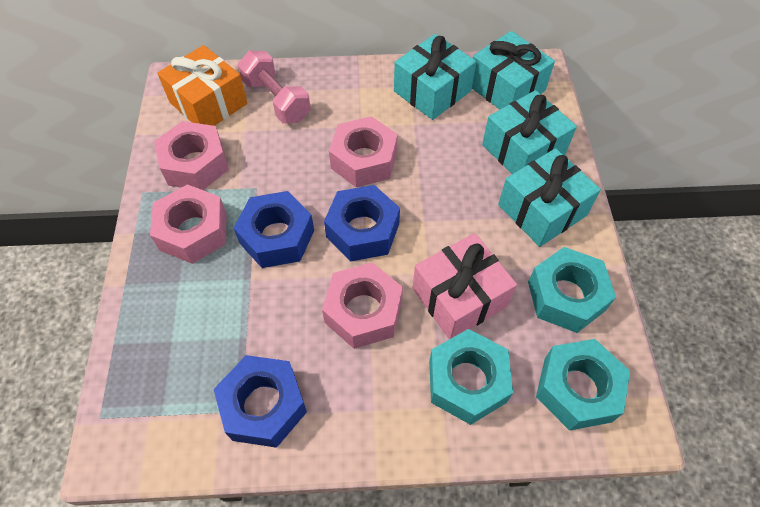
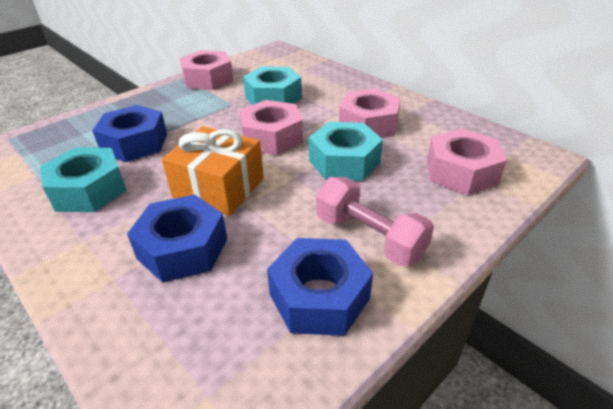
pink gift: [413,233,517,339] = 1 -> none = 0
turquoise gift: [394,34,476,120] [472,31,555,110] [482,90,577,174] [498,148,601,247] = 4 -> none = 0

